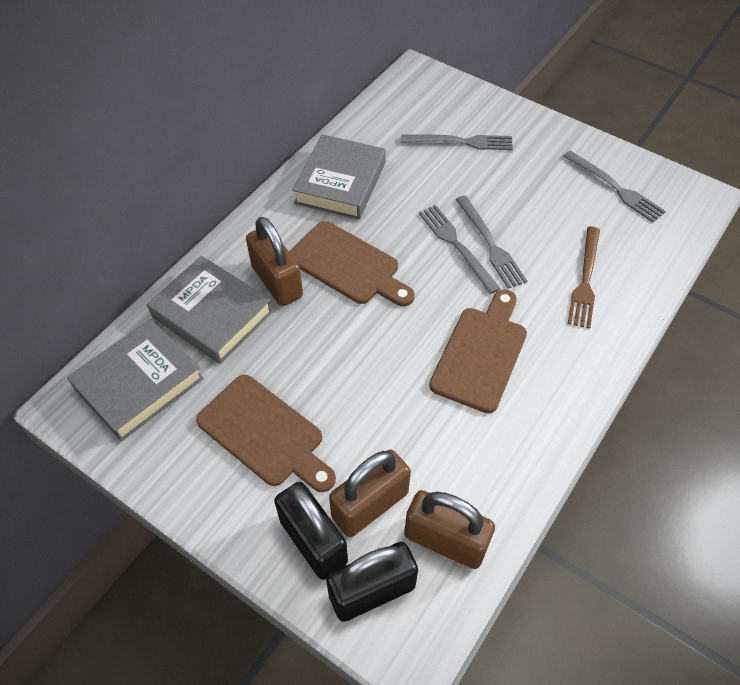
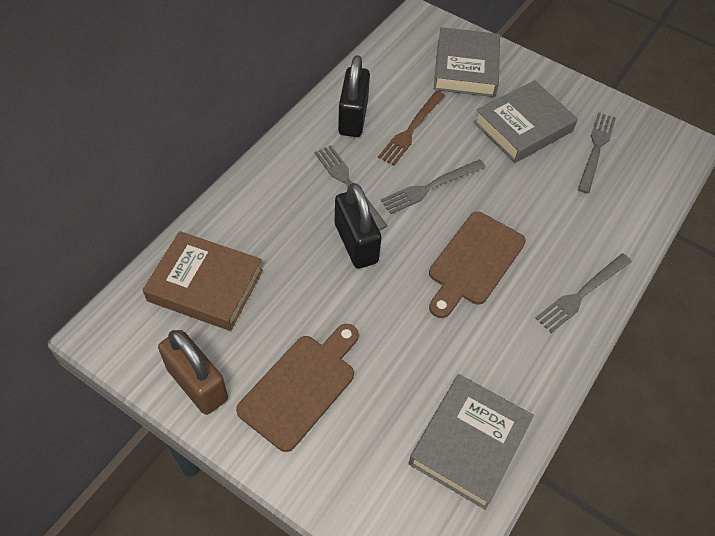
brown book: none = 0 -> [143,231,263,331] = 1
brown cutting board: [196,375,336,492] [289,221,414,306] [429,289,527,413] = 3 -> [236,324,359,452] [429,212,526,318] = 2
brown padlock: [246,217,303,306] [329,450,411,537] [404,490,495,569] = 3 -> [158,330,228,415] = 1

